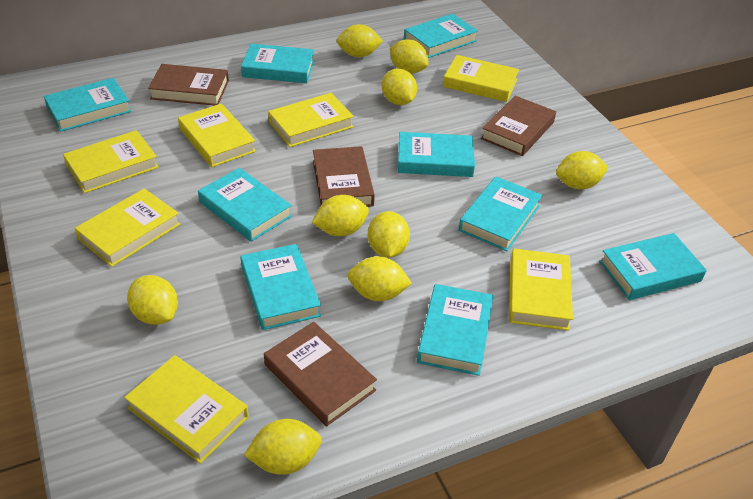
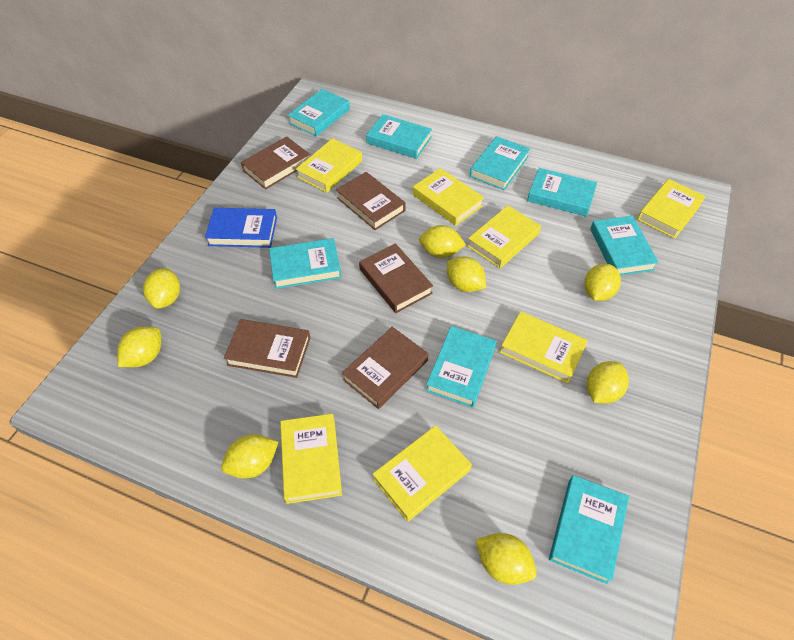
blue book: none = 0 -> [205,208,277,248] = 1
brown book: [148,64,229,106] [264,322,377,426] [313,146,375,207] [481,96,556,156] = 4 -> [224,319,310,378] [241,136,310,190] [336,172,406,230] [342,327,428,409] [359,243,433,313] = 5
turquoise book: [44,78,131,132] [198,168,292,242] [240,244,321,330] [241,44,315,83] [398,132,475,177] [404,14,478,58] [417,284,494,376] [459,176,542,251] [599,233,707,300] = 9 -> [269,238,342,289] [288,89,350,137] [366,114,432,159] [426,326,497,408] [470,136,530,190] [527,168,597,217] [549,475,629,584] [590,216,659,275] = 8
yellow lemon: [127,275,178,325] [244,419,322,475] [312,195,369,236] [337,24,383,57] [348,256,412,301] [368,211,410,258] [382,69,417,105] [390,39,429,74] [556,151,609,189] = 9 -> [117,327,161,367] [143,268,180,309] [221,434,278,479] [419,225,466,258] [447,256,486,292] [476,533,537,585] [584,263,621,301] [587,361,629,404] = 8

